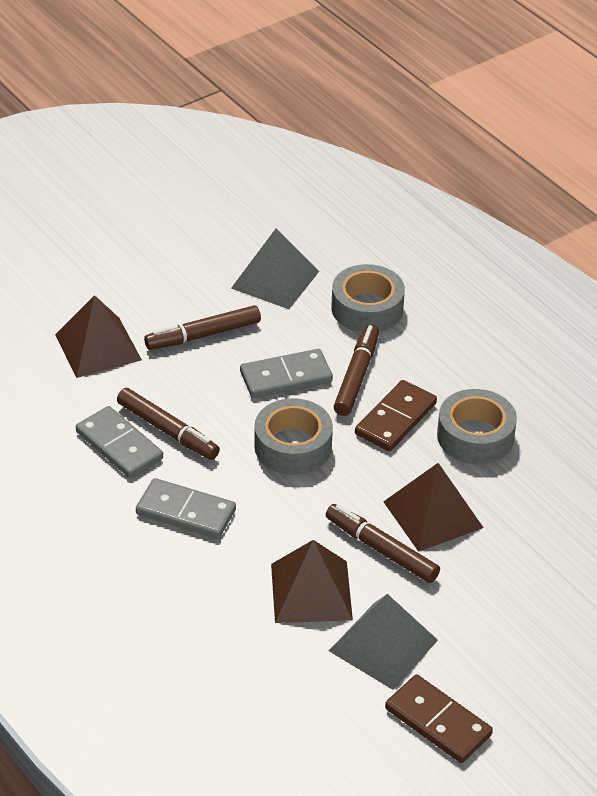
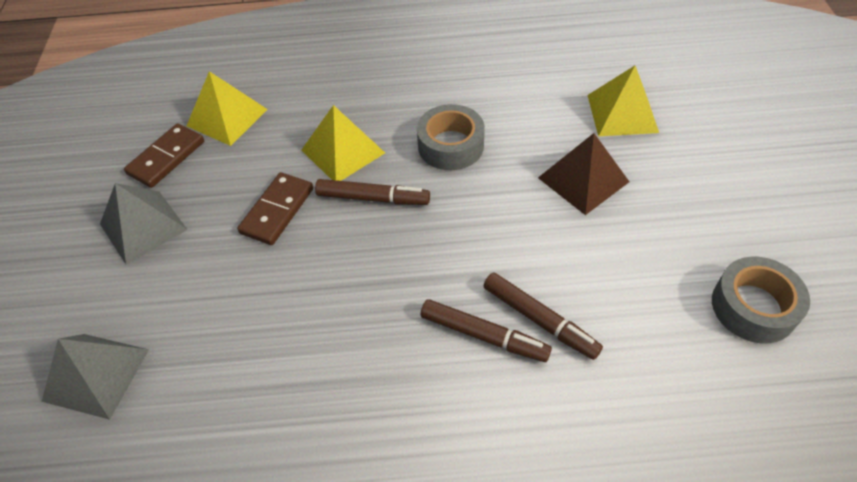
brown marker: [117,388,220,460] [144,305,261,350] [326,504,440,583] [333,325,379,416] = 4 -> [315,179,430,205] [421,299,552,362] [483,272,603,360] = 3
brown pyramid: [55,295,142,378] [271,540,353,623] [383,463,484,552] = 3 -> [538,133,629,215] = 1
grey domino: [76,406,163,478] [136,478,236,539] [240,349,333,398] = 3 -> none = 0
grey tape: [254,398,333,475] [331,264,405,332] [437,389,517,464] = 3 -> [417,104,485,170] [712,257,810,343] = 2
yellow pyramid: none = 0 -> [187,71,268,146] [301,105,385,181] [587,66,659,136] = 3

